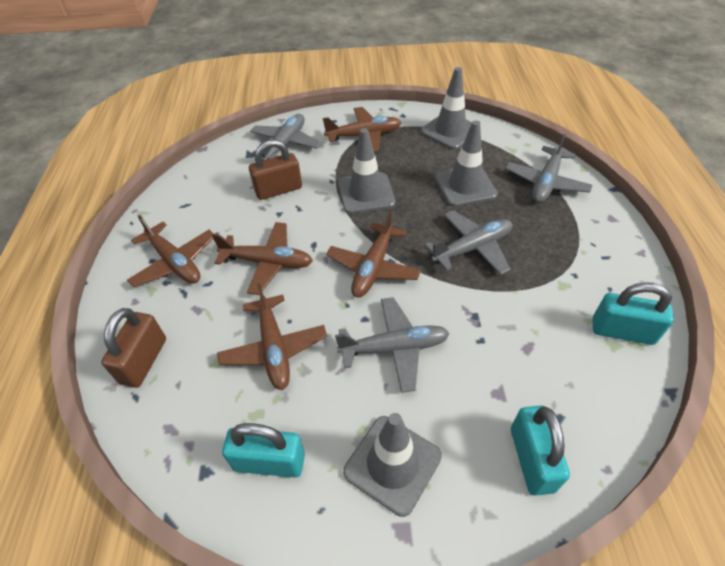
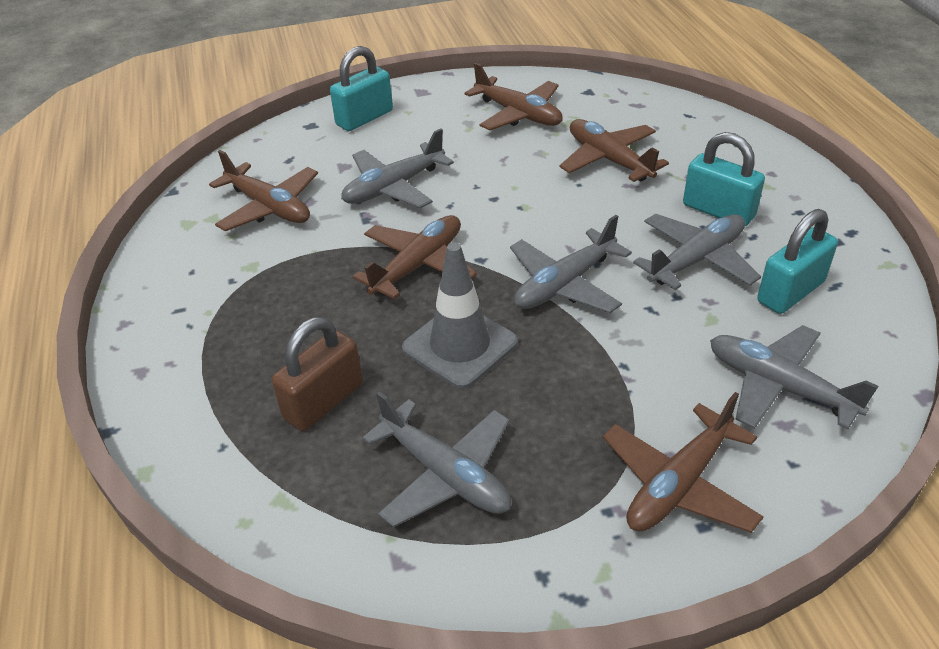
brown padlock: [101,308,166,388] [249,140,302,200] = 2 -> [272,316,363,431] = 1
grey plane: [250,114,321,161] [335,297,449,393] [425,210,513,275] [505,134,593,203] = 4 -> [341,128,454,208] [362,392,511,527] [510,215,632,313] [633,214,761,290] [710,325,878,429] = 5
grey traffic cone: [338,128,395,214] [343,413,442,517] [421,67,472,149] [435,120,498,207] = 4 -> [402,242,518,389] = 1

